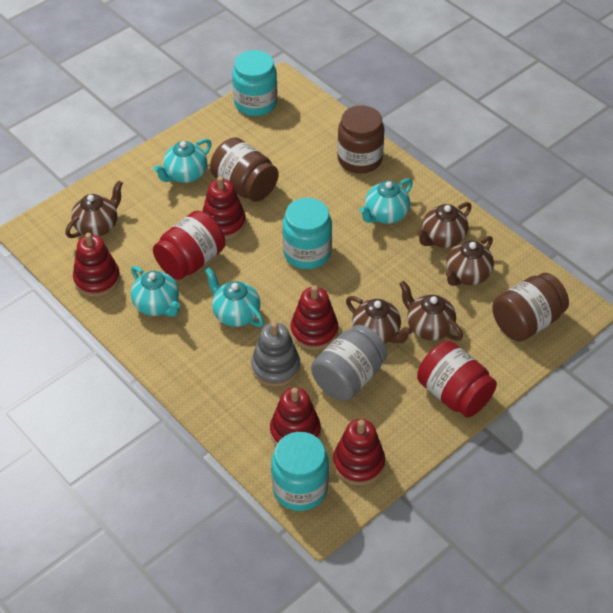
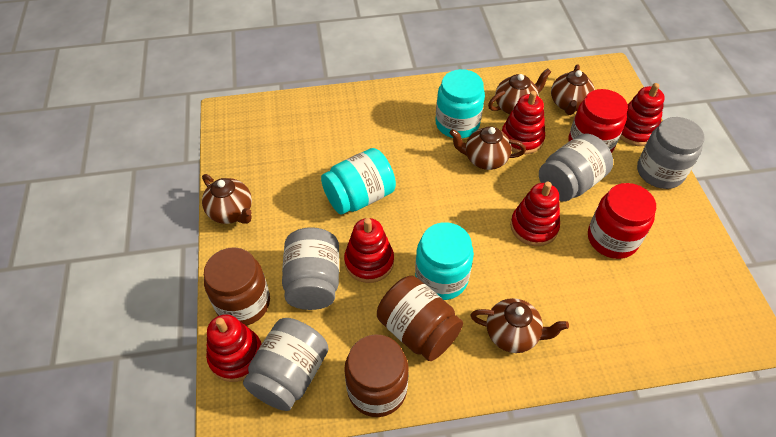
grey jar: [311,325,387,401] = 1 -> [243,318,329,411] [282,227,339,310] [539,134,613,201] [637,117,705,189] = 4
grey stacking toy: [251,322,300,387] = 1 -> none = 0
turquoise teapot: [131,266,180,317] [153,139,212,183] [205,267,264,327] [360,178,413,224] = 4 -> none = 0

